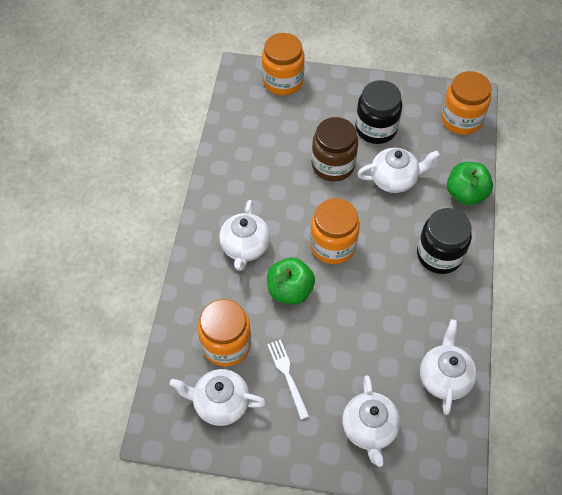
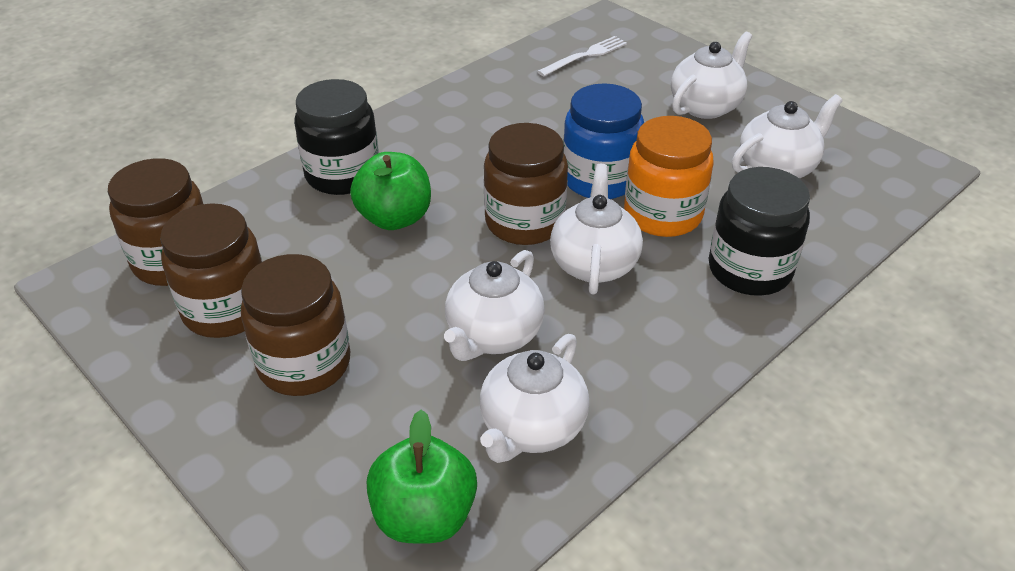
blue jar: none = 0 -> [563,83,644,199] = 1
brown jar: [311,117,358,182] = 1 -> [108,158,203,286] [160,203,262,338] [241,254,351,396] [484,123,568,245] = 4
orange jar: [198,299,251,366] [262,33,305,95] [310,198,360,264] [441,71,492,135] = 4 -> [624,116,714,237] = 1

